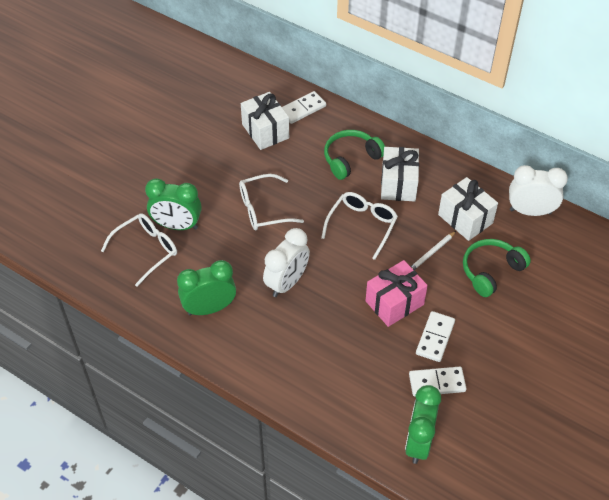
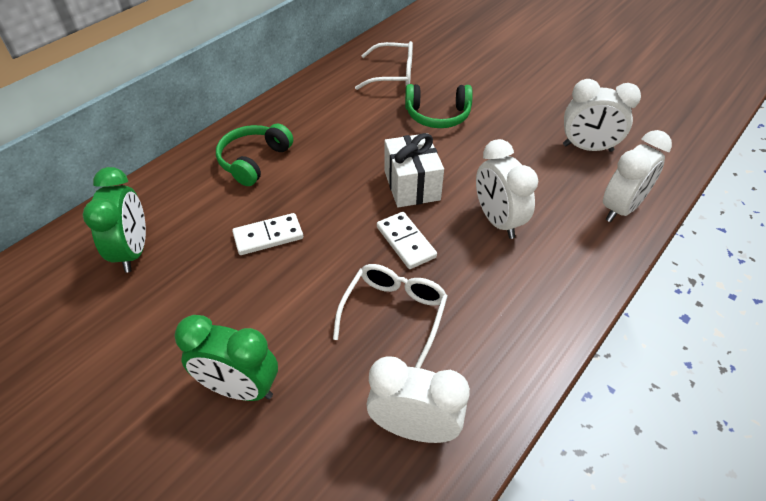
green clock: [145,178,202,230] [177,260,236,316] [405,385,441,464] = 3 -> [83,167,146,273] [175,315,278,401] = 2
pink gift: [366,260,428,327] = 1 -> none = 0
white clock: [263,228,310,297] [509,165,568,216] = 2 -> [367,356,470,443] [476,139,538,239] [563,79,641,152] [603,130,672,222] = 4
white domino: [282,91,326,124] [409,367,467,396] [416,311,455,362] = 3 -> [232,213,303,255] [377,212,437,269] = 2
white gift: [241,92,289,150] [381,147,419,201] [438,177,498,241] = 3 -> [384,133,444,207] = 1
white glasses: [101,213,177,287] [239,174,304,230] [321,192,398,260] = 3 -> [333,264,448,368] [355,41,413,90] = 2
white pencil: [411,231,456,270] = 1 -> none = 0

